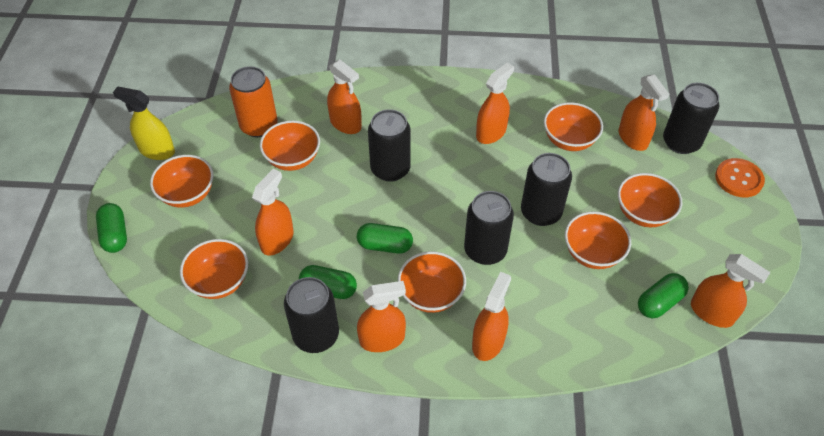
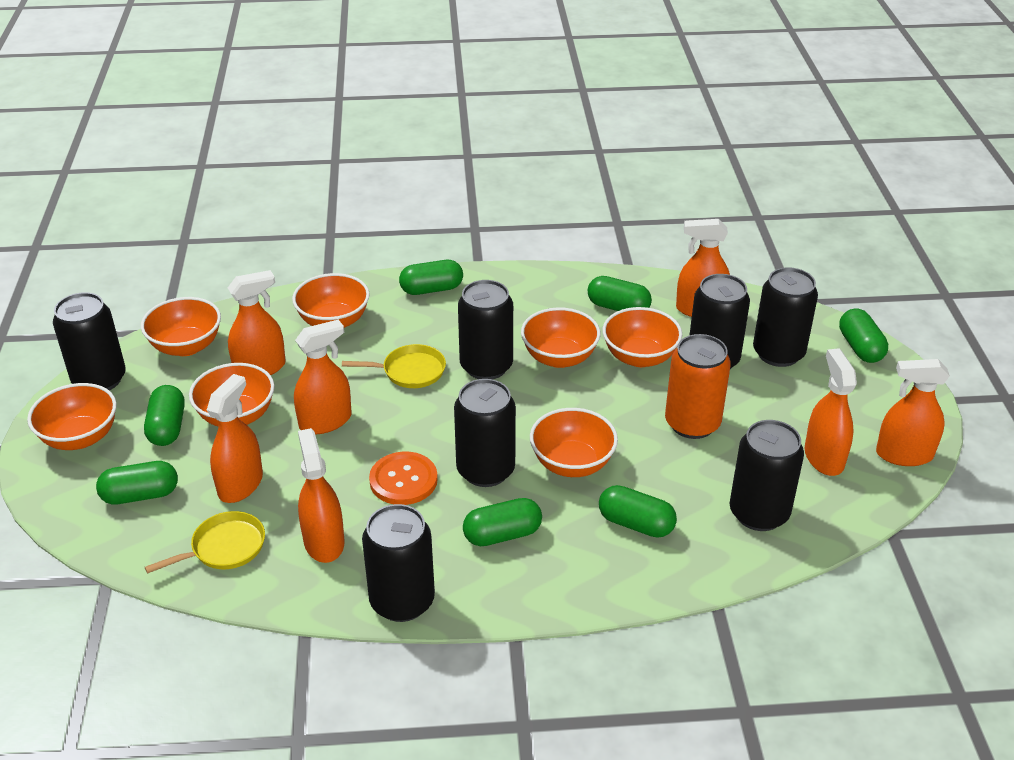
black can: [284,277,339,353] [368,109,411,182] [464,191,514,265] [521,153,572,226] [663,83,719,154] = 5 -> [53,292,126,390] [362,504,435,622] [454,379,516,487] [458,280,513,380] [690,274,750,369] [730,420,804,531] [753,267,818,367] = 7
green capsule: [96,203,127,253] [299,265,357,299] [357,223,413,254] [638,273,689,318] = 4 -> [96,461,178,504] [144,385,185,446] [399,260,463,295] [463,498,542,546] [588,276,652,311] [599,485,677,538] [839,308,888,363] = 7
yellow pan: none = 0 -> [145,511,265,574] [342,344,446,388] = 2
yellow spray bottle: [113,87,175,160] = 1 -> none = 0

